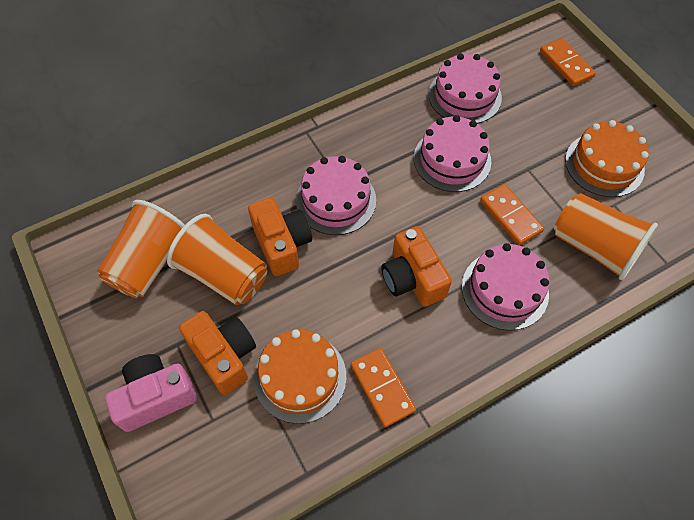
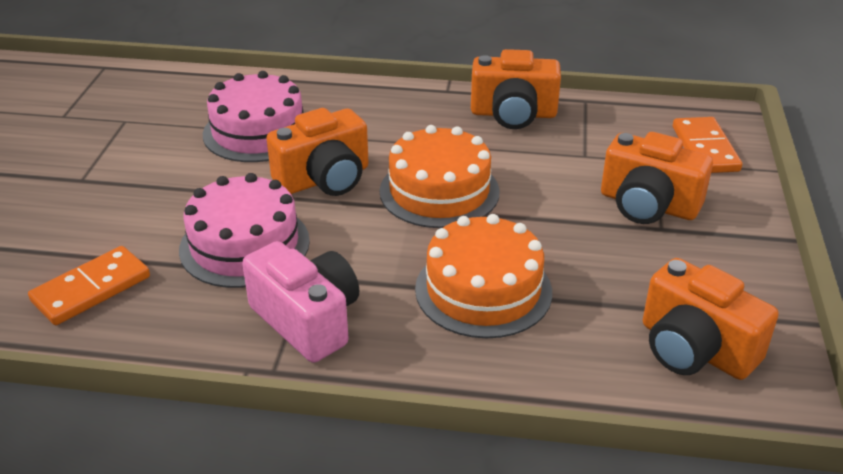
orange camera: [179,311,256,395] [248,197,312,276] [381,226,452,307] = 3 -> [266,108,369,196] [471,49,561,129] [601,132,713,224] [643,258,779,380] = 4
orange cup: [97,200,185,298] [167,214,267,305] [554,193,658,280] = 3 -> none = 0
orange domino: [351,348,416,427] [480,184,544,245] [540,38,596,86] = 3 -> [28,246,150,325] [673,117,742,173] = 2
pink cake: [296,156,376,235] [414,115,491,192] [428,53,502,124] [462,243,550,331] = 4 -> [179,173,310,288] [203,71,304,162] = 2

